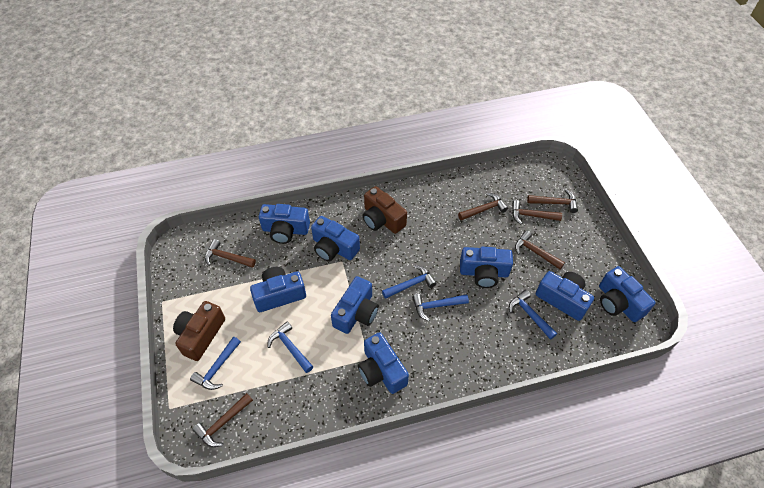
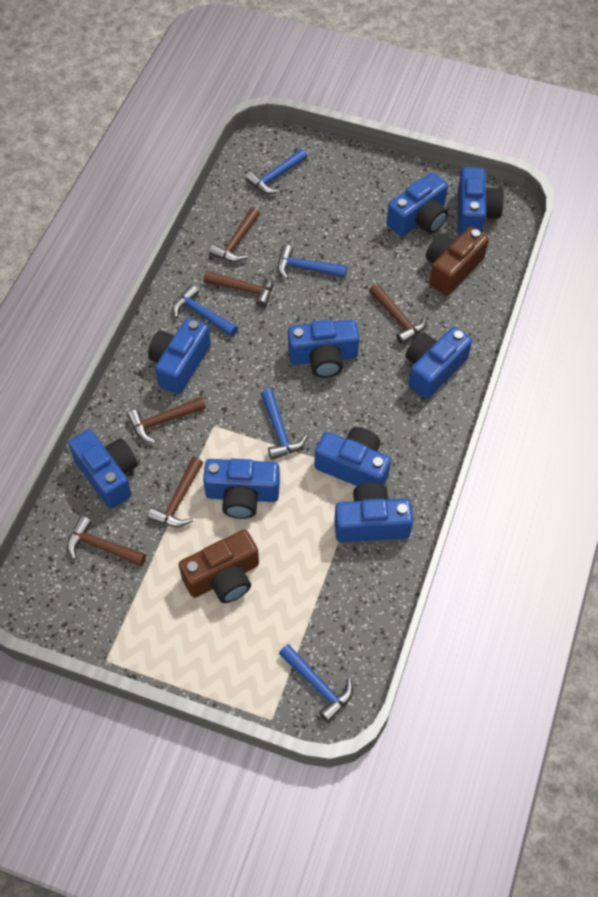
blue camera: [250,267,306,312] [259,204,310,244] [311,216,360,262] [331,276,379,334] [358,332,409,394] [460,247,513,288] [536,271,594,321] [599,266,655,322] = 8 -> [68,430,138,509] [148,318,211,394] [203,459,280,519] [288,319,359,378] [314,427,391,486] [334,482,413,542] [387,173,448,236] [406,327,472,399] [458,167,504,235] = 9

